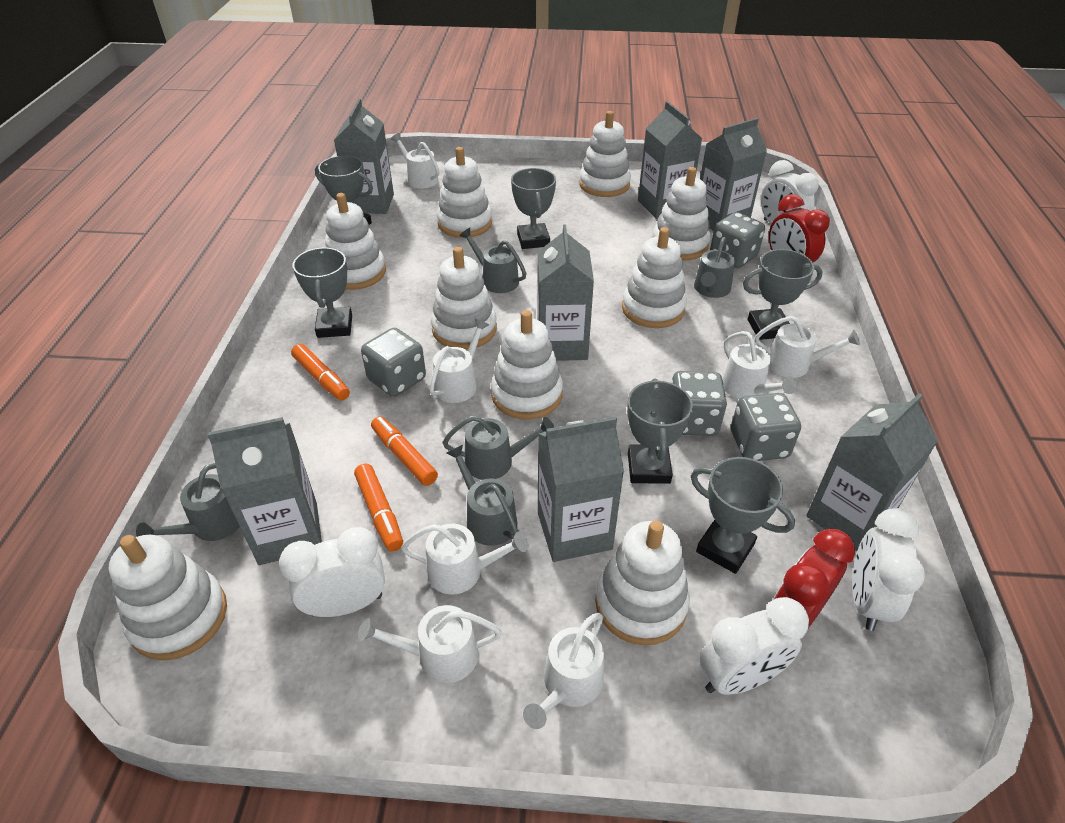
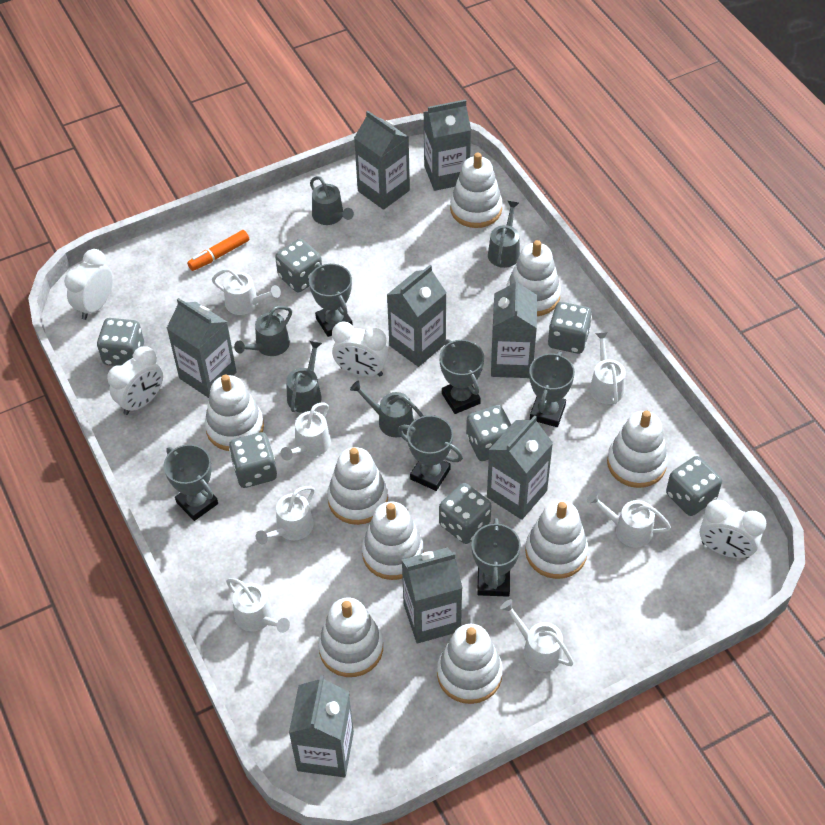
grey carton: [207,417,322,565] [334,99,394,214] [537,224,594,361] [538,417,624,562] [638,101,702,219] [700,118,767,231] [806,393,938,551] = 7 -> [167,298,236,398] [289,675,354,777] [354,111,410,210] [387,265,447,367] [402,547,462,644] [424,99,471,191] [487,416,553,520] [491,278,537,378] = 8
grey dice: [361,328,426,397] [671,371,727,436] [710,212,765,268] [731,393,801,461] = 4 -> [97,318,144,366] [229,432,277,488] [275,239,322,292] [439,483,492,544] [466,405,511,461] [548,302,592,354] [666,456,722,516] = 7
orange marker: [291,344,350,400] [354,464,403,551] [371,416,438,486] = 3 -> [187,230,249,271] = 1
red clock: [769,194,830,262] [773,529,855,628] = 2 -> none = 0

